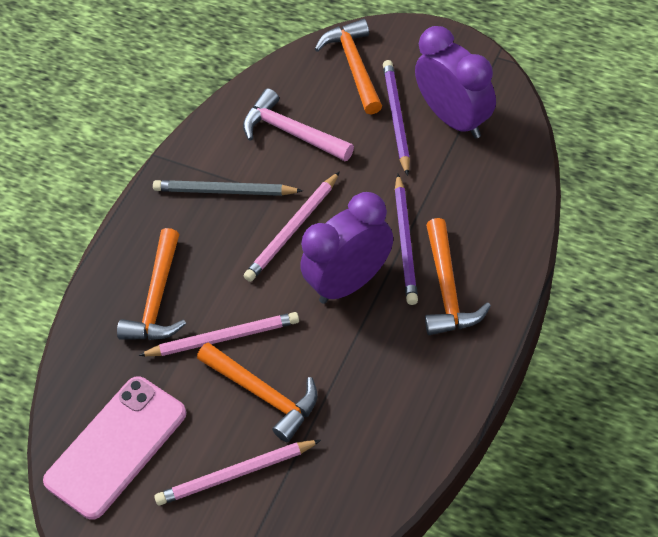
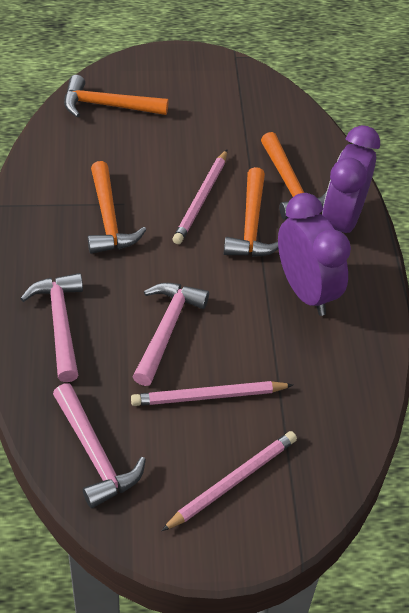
grey pencil: [153,180,303,196] = 1 -> none = 0
pink hammer: [243,88,354,161] = 1 -> [20,273,83,382] [53,383,146,508] [133,283,209,386] = 3
pink phone: [43,376,186,520] = 1 -> none = 0
purple pencil: [383,60,410,176] [394,174,418,305] = 2 -> none = 0

